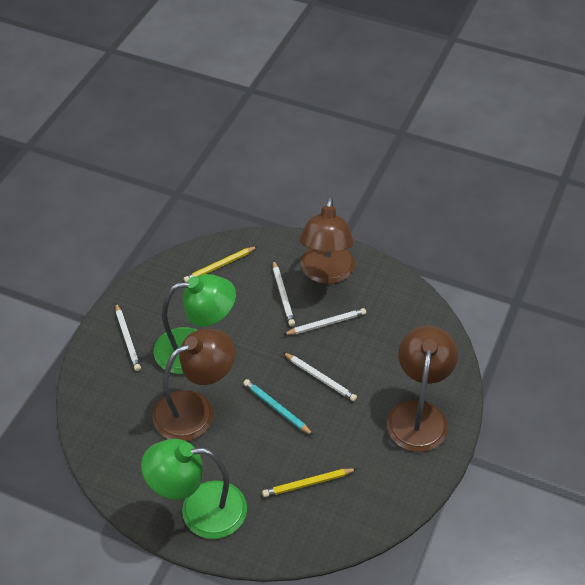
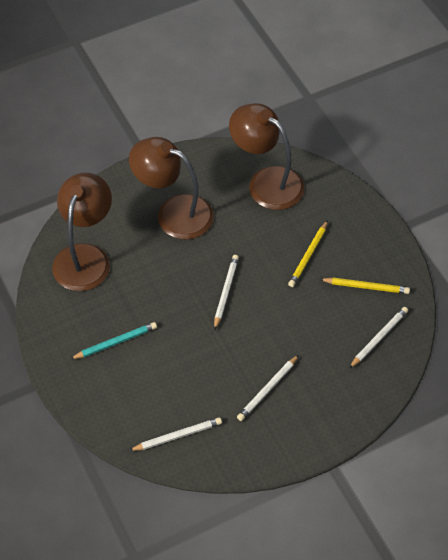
green lamp: [141,439,247,539] [153,274,236,374] = 2 -> none = 0

